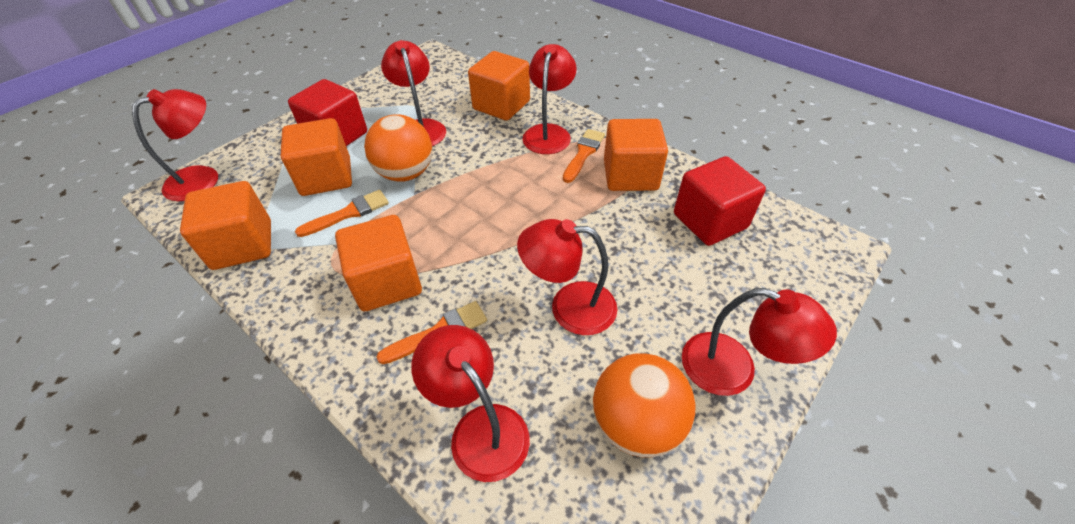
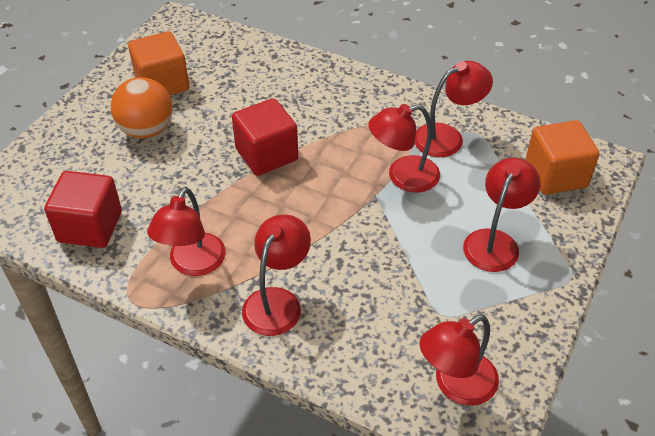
orange ball: [364,114,432,182] [593,353,696,457] = 2 -> [111,77,173,138] = 1
orange brush: [295,190,389,237] [376,301,487,364] [563,129,605,183] = 3 -> none = 0
orange cube: [180,181,271,270] [281,118,352,196] [335,215,422,311] [468,51,530,121] [604,119,668,191] = 5 -> [128,31,189,95] [525,120,600,195] = 2

